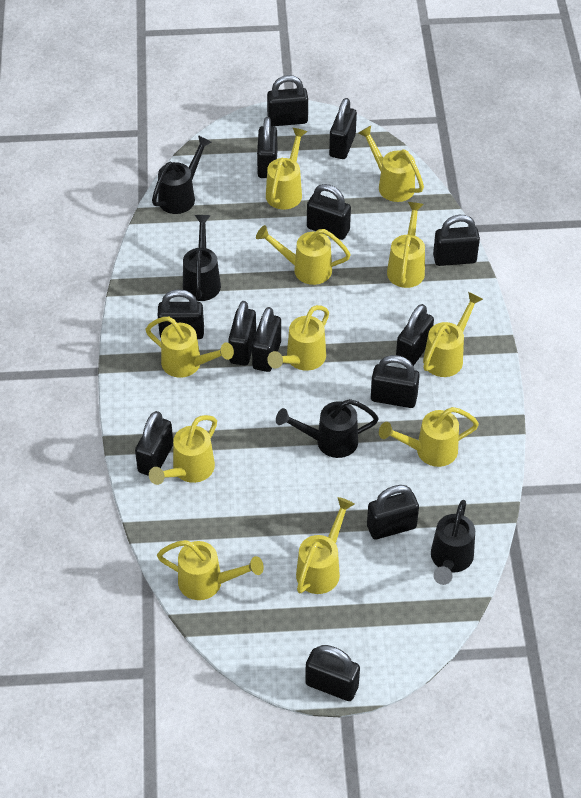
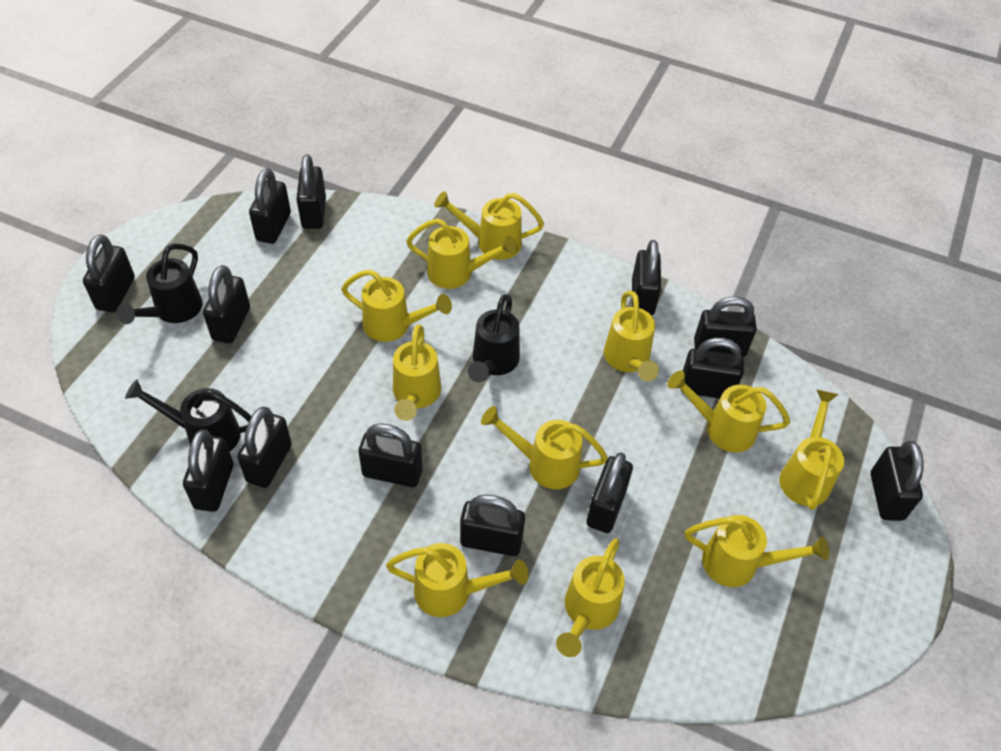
black watering can: [152,135,212,214] [183,215,221,301] [276,399,379,458] [431,500,475,585] = 4 -> [117,244,203,324] [125,379,251,452] [468,294,520,383] = 3

